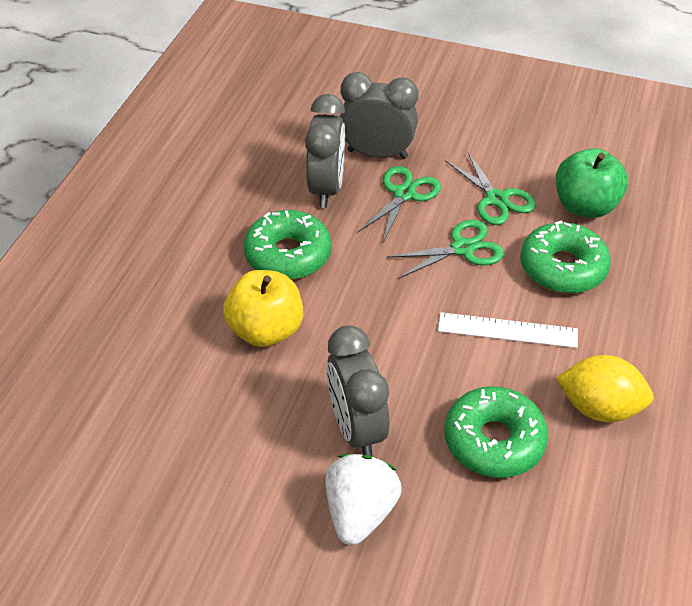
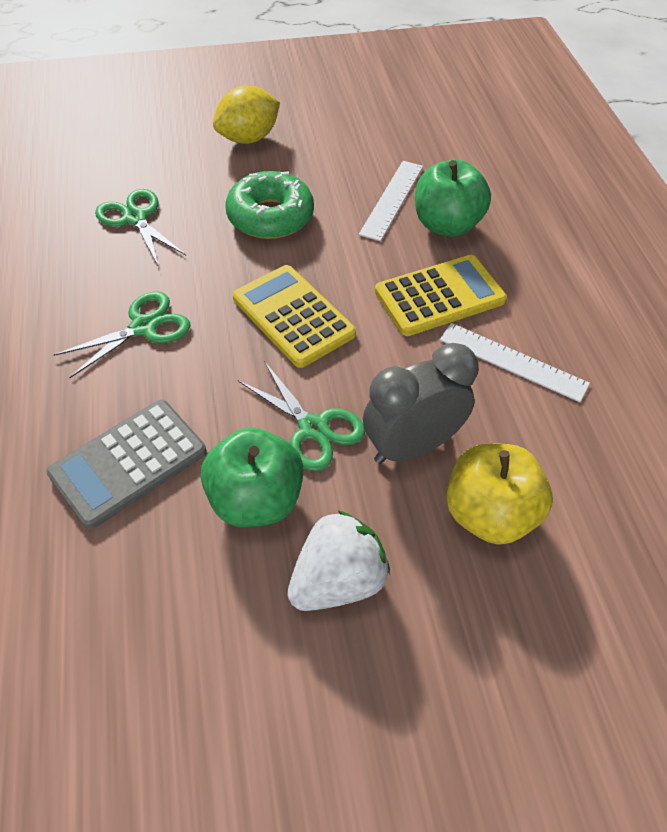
green apple: [556,148,628,218] = 1 -> [201,427,303,527] [415,160,491,237] = 2
green donut: [244,210,331,280] [444,386,548,478] [520,220,611,293] = 3 -> [226,171,314,239] = 1
grey calculator: none = 0 -> [46,400,207,529] = 1
grey clock: [305,94,345,208] [326,325,389,456] [340,72,419,159] = 3 -> [363,343,479,464] = 1
white ruler: [438,312,578,348] = 1 -> [359,161,423,241] [440,323,590,402] = 2
yellow calculator: none = 0 -> [233,265,356,368] [375,255,507,336] = 2

